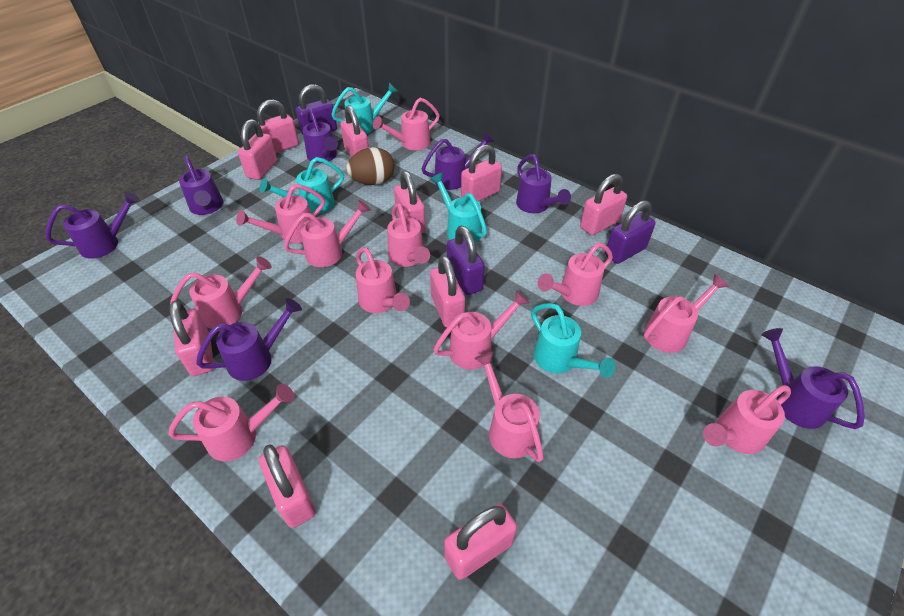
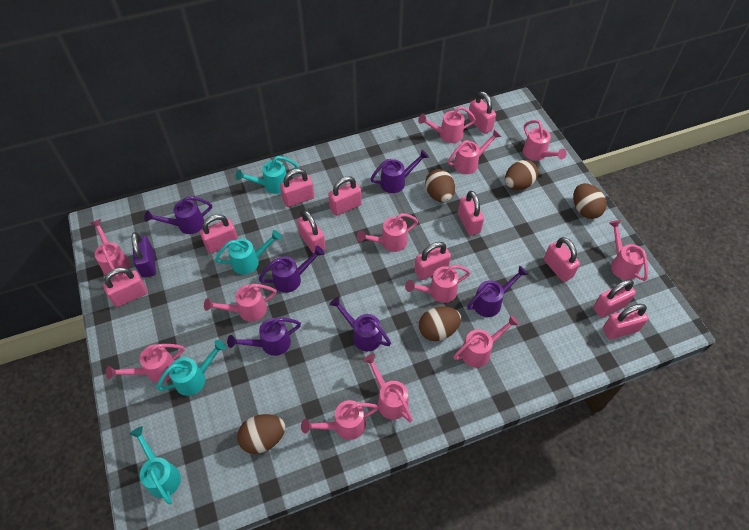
brown egg: [346,147,395,185] = 1 -> [237,414,285,454] [419,307,461,341] [425,169,455,203] [505,160,538,190] [573,183,607,219] = 5
pink padlock: [169,301,214,376] [238,119,277,180] [257,99,299,153] [259,444,316,528] [340,105,369,157] [394,171,426,233] [430,255,465,328] [444,503,517,580] [461,145,502,201] [580,174,627,235] = 10 -> [103,267,148,307] [200,214,238,253] [280,169,314,207] [297,210,326,254] [328,176,362,216] [415,242,451,280] [458,191,484,235] [468,92,496,134] [544,237,580,282] [593,279,636,318] [603,304,648,339] = 11
purple padlock: [296,84,337,134] [447,226,485,295] [605,200,656,264] = 3 -> [131,232,156,278] = 1
purple watering can: [46,191,140,258] [179,156,223,215] [196,298,302,381] [303,108,338,163] [421,132,494,190] [516,154,571,213] [761,328,865,429] = 7 -> [144,196,212,234] [227,318,301,356] [259,246,325,293] [330,296,391,351] [370,150,429,193] [467,266,528,317] = 6

